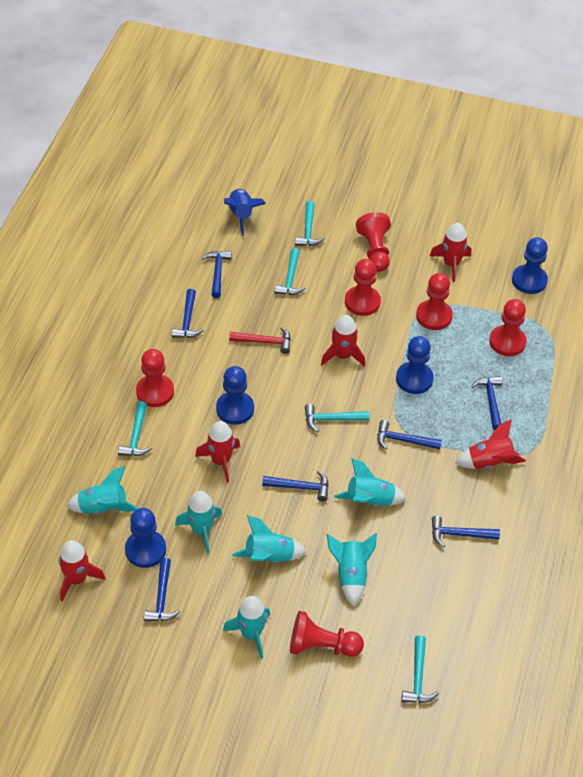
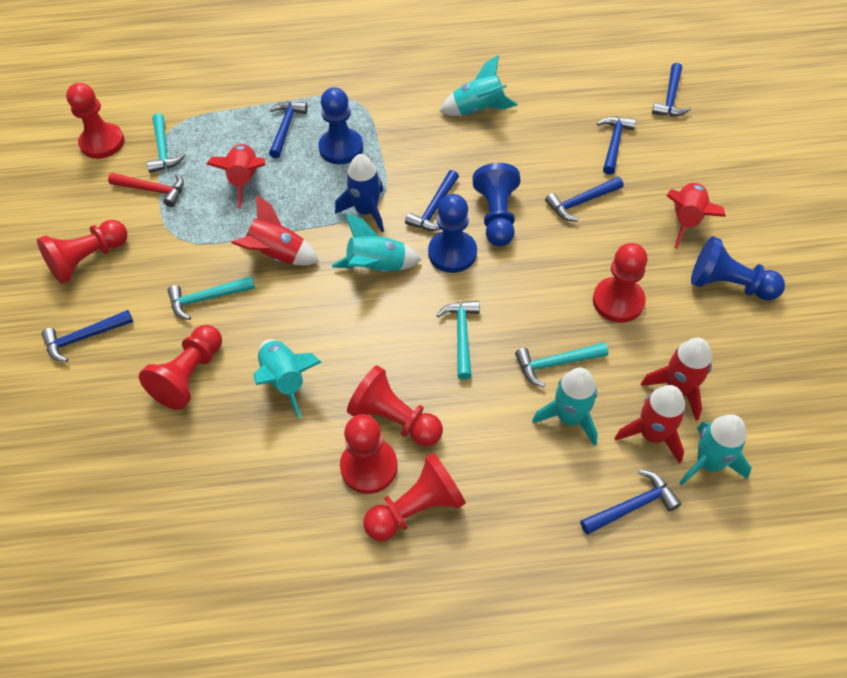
red pawn: [136,349,174,407] [290,611,364,657] [345,259,381,316] [356,212,391,272] [416,273,453,330] [489,299,527,356] = 6 -> [37,220,127,284] [66,83,125,159] [139,325,222,410] [340,414,398,494] [347,365,443,447] [364,453,466,541] [593,243,648,323] = 7
turquoise hammer: [118,401,152,456] [275,248,306,295] [295,201,324,246] [305,404,370,432] [401,635,439,703] = 5 -> [147,113,185,173] [167,276,255,320] [436,301,480,380] [515,342,608,387] = 4
turquoise rocket: [67,466,139,515] [175,491,222,554] [223,596,270,659] [232,515,307,563] [327,533,377,606] [334,458,407,507] = 6 -> [253,339,322,418] [332,214,422,273] [440,55,518,116] [532,368,598,446] [679,414,752,486] = 5

